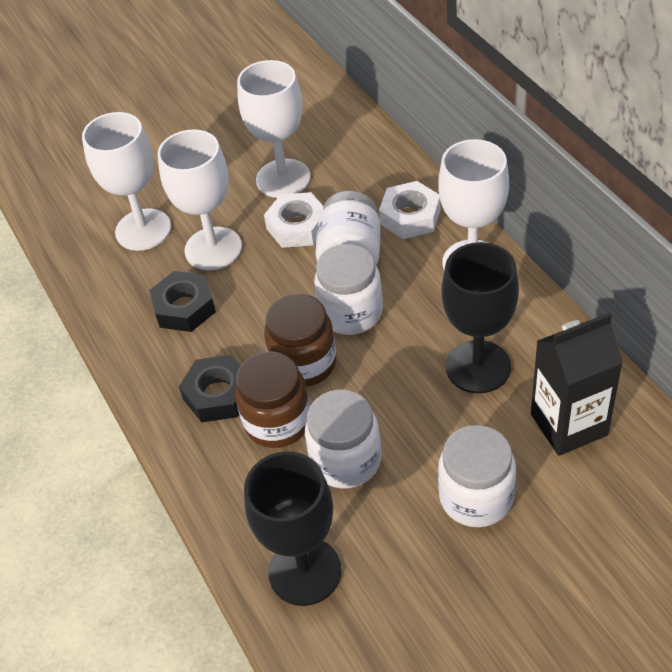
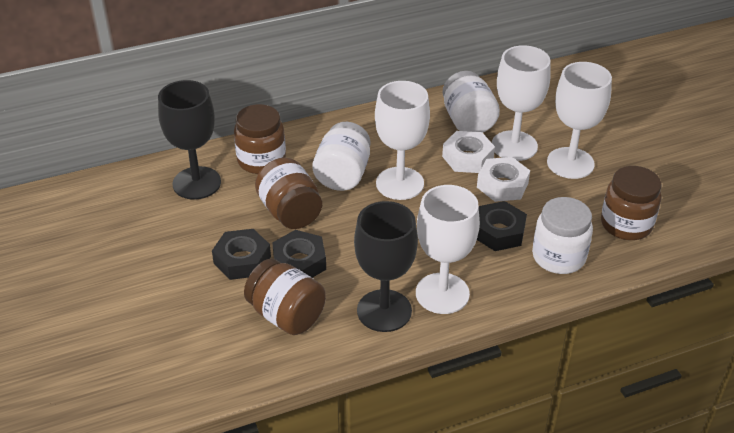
black carton: [531,313,623,456] = 1 -> none = 0
black nut: [149,271,216,332] [179,355,241,422] = 2 -> [212,229,271,280] [272,230,326,278] [477,201,527,251] = 3
brown jar: [235,352,310,448] [264,294,337,387] = 2 -> [234,104,286,174] [244,259,326,335] [255,157,322,229] [601,166,662,240] = 4
white jar: [305,390,381,489] [314,244,383,335] [315,191,381,265] [438,425,516,527] = 4 -> [312,122,370,191] [442,71,500,133] [532,197,593,274] = 3

